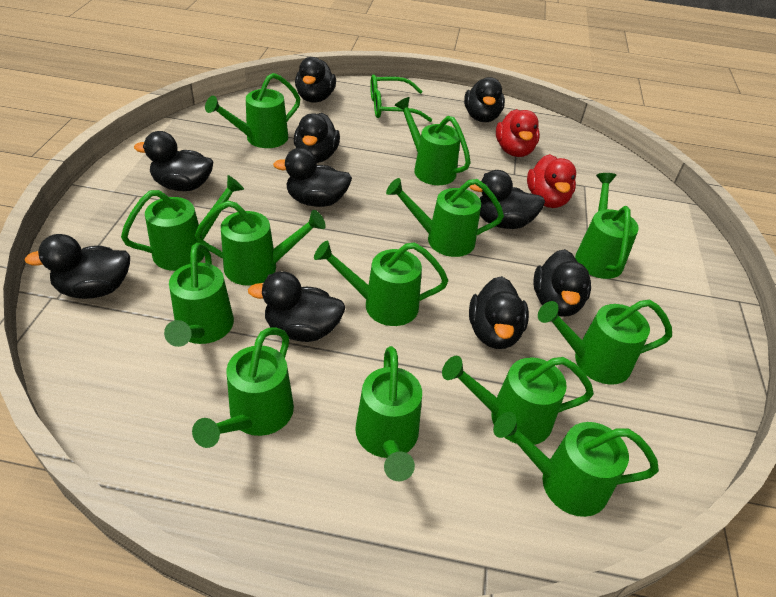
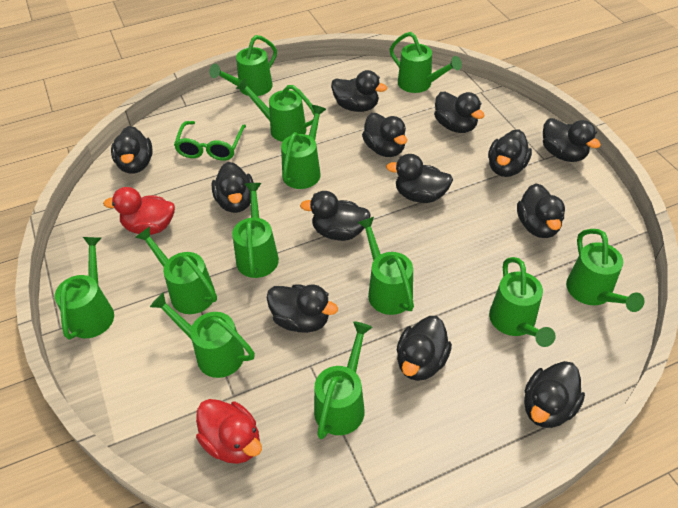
black duck: [25,234,130,299] [134,131,213,191] [248,271,345,342] [273,148,352,207] [294,113,340,163] [295,57,336,103] [464,77,505,122] [469,170,545,229] [469,276,529,349] [533,249,591,316] = 10 -> [111,126,153,174] [211,162,254,213] [267,284,338,333] [300,191,371,241] [331,70,387,112] [362,113,407,157] [386,154,453,203] [397,316,452,381] [434,92,484,133] [488,129,532,177] [517,183,565,238] [524,361,585,428] [543,118,601,162] = 13
green watering can: [121,175,244,271] [164,243,234,347] [192,328,294,448] [195,201,326,286] [205,73,300,148] [314,241,448,326] [355,346,422,481] [386,178,504,257] [394,97,471,185] [442,356,594,445] [493,412,659,517] [538,300,672,385] [575,173,639,279] = 13 -> [55,237,114,339] [135,226,217,314] [150,292,255,378] [209,35,277,96] [232,183,279,278] [236,78,315,142] [281,105,326,189] [314,321,373,439] [357,217,414,315] [390,32,462,93] [489,257,556,347] [566,229,645,312] = 12

